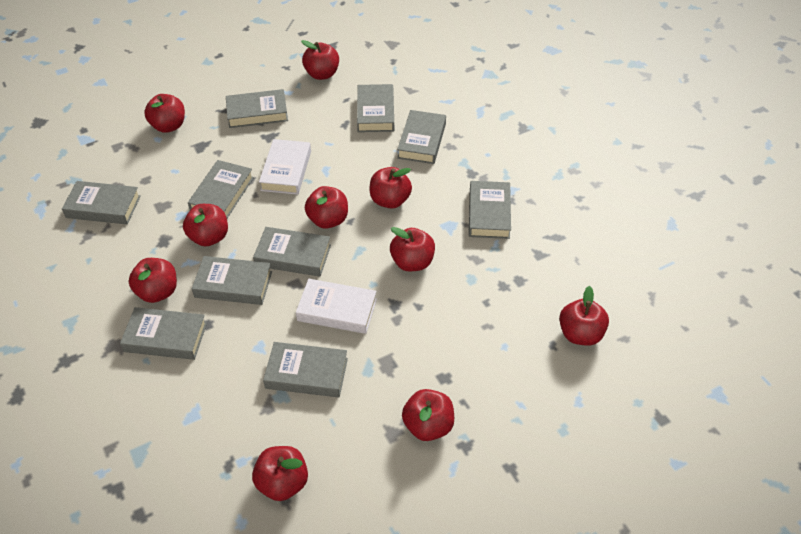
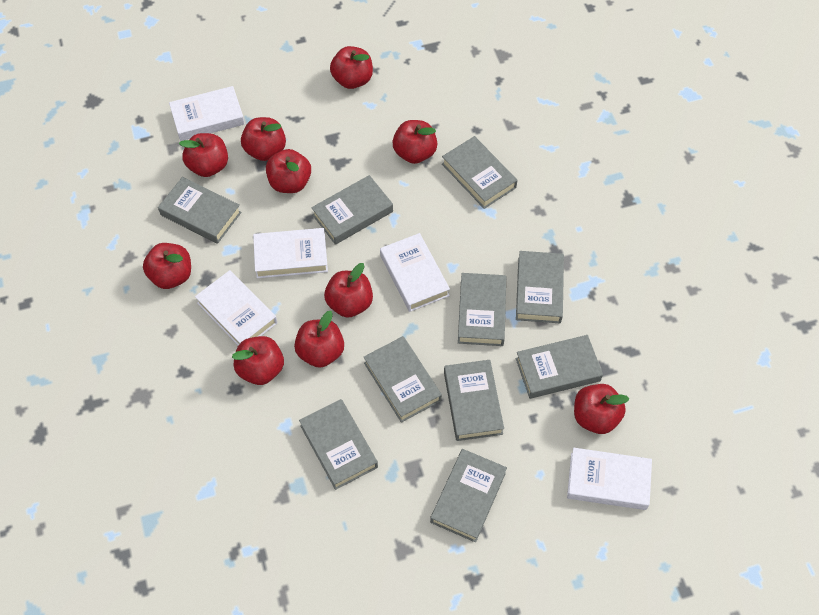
white book: [259,139,311,195] [296,279,377,334] = 2 -> [169,86,245,141] [195,270,277,345] [253,228,328,278] [380,233,450,312] [567,448,652,510] = 5

